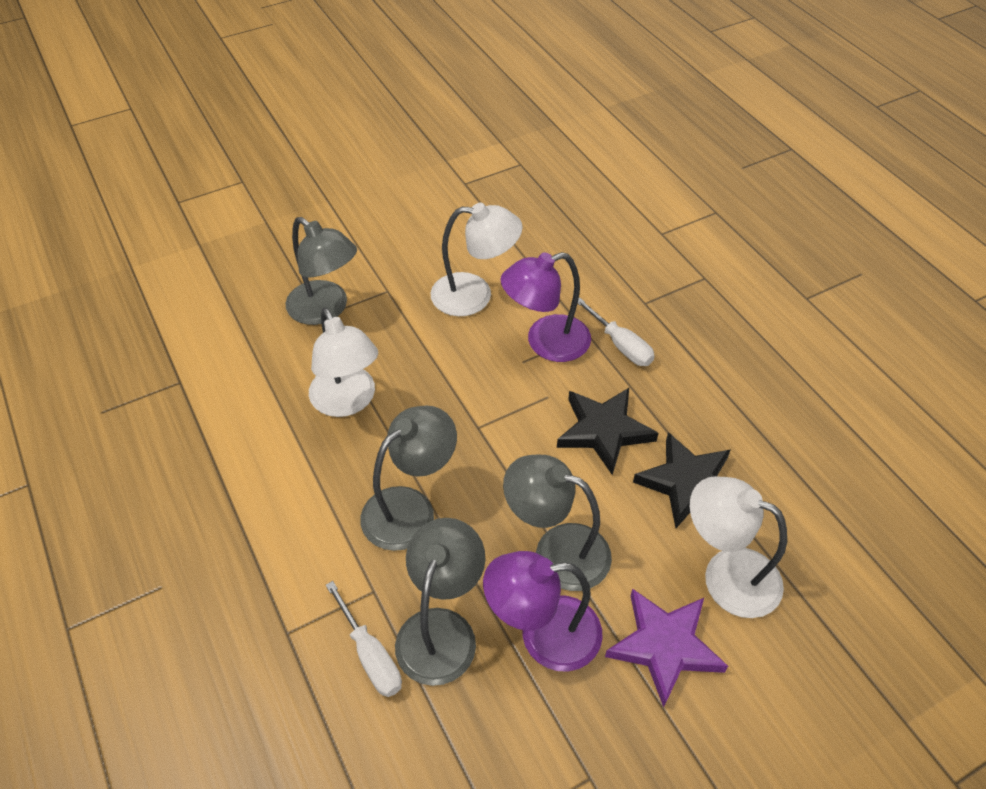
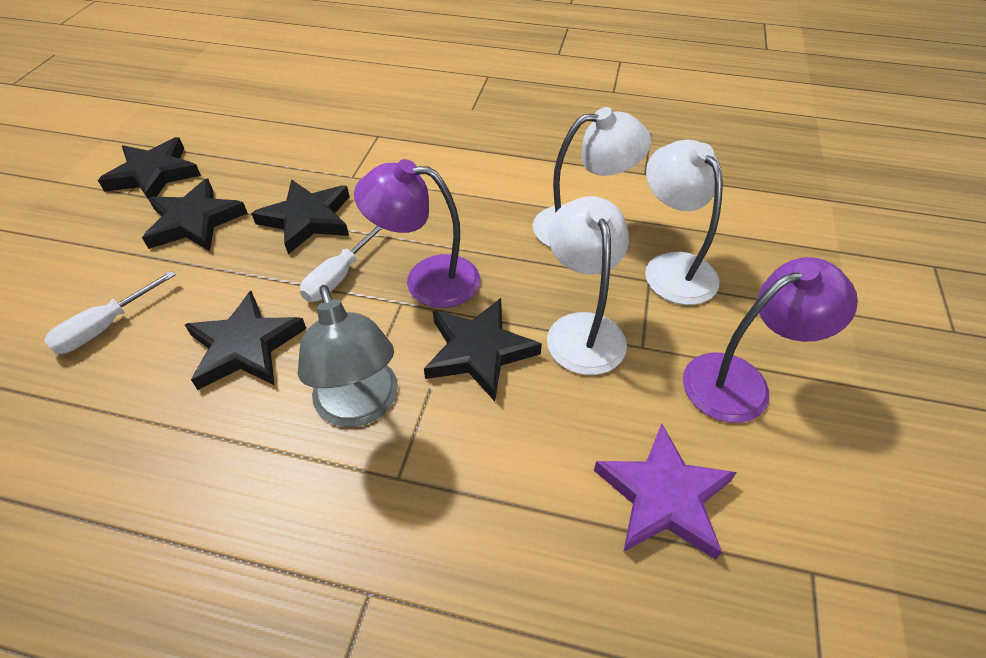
black star: [557,388,659,475] [633,432,731,528] = 2 -> [98,137,201,200] [142,178,248,251] [185,291,306,390] [251,180,350,254] [424,298,542,401] = 5
grey lamp: [285,217,357,325] [360,406,457,551] [395,518,486,686] [503,455,612,591] = 4 -> [298,285,398,427] = 1

